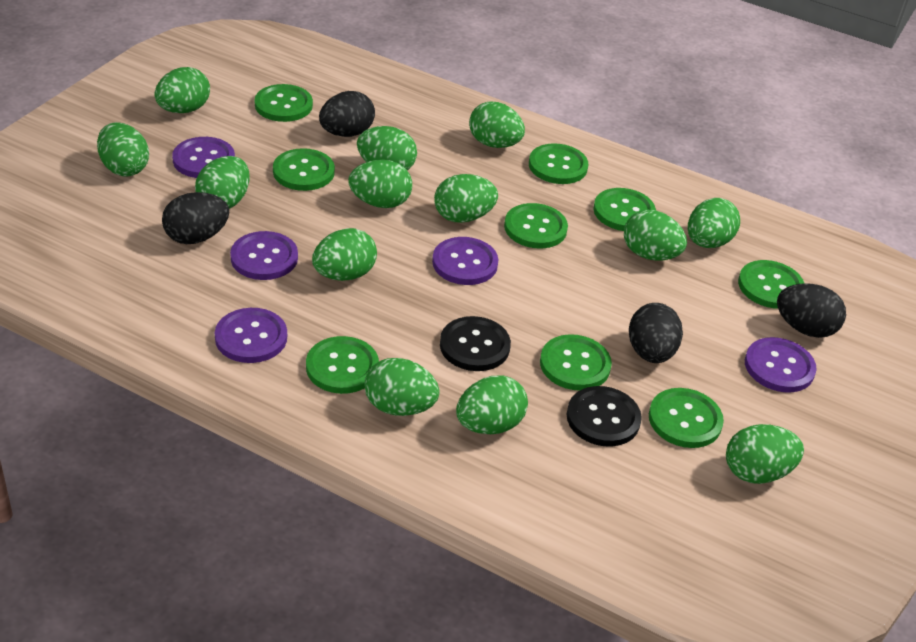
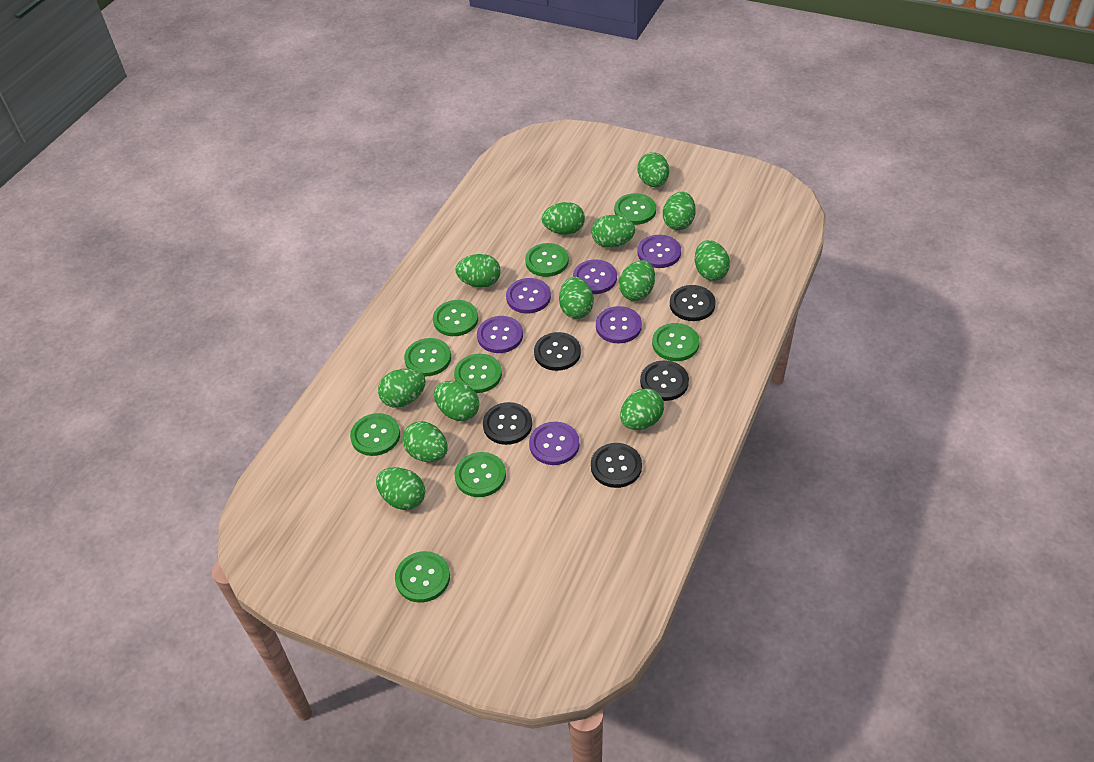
black button: [440,316,511,371] [567,386,642,447] = 2 -> [483,402,532,445] [534,332,581,371] [591,443,642,488] [640,360,689,401] [670,285,716,321] = 5
black egg: [162,192,229,244] [319,91,375,137] [629,303,683,363] [777,283,846,338] = 4 -> none = 0
purple button: [172,137,235,178] [215,308,287,363] [230,231,298,280] [432,237,498,285] [745,337,817,392] = 5 -> [477,316,523,353] [506,278,551,313] [529,422,579,465] [573,260,617,294] [596,306,642,343] [638,235,681,268] = 6

